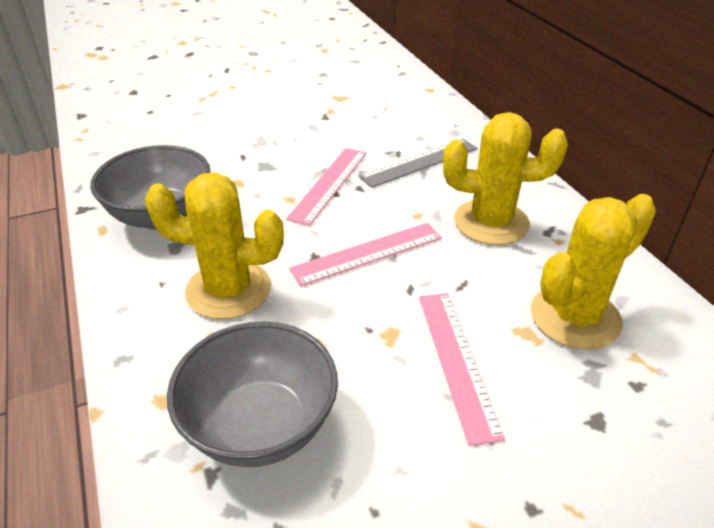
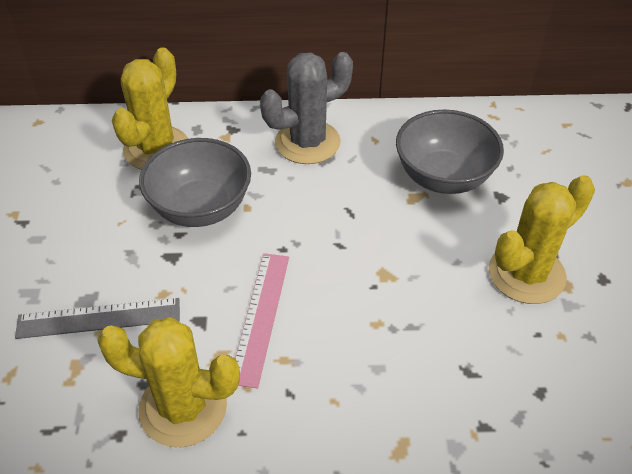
grey cactus: none = 0 -> [260,52,353,164] = 1
pink ruler: [286,148,366,226] [289,223,442,286] [419,293,505,446] = 3 -> [235,253,289,389] = 1

